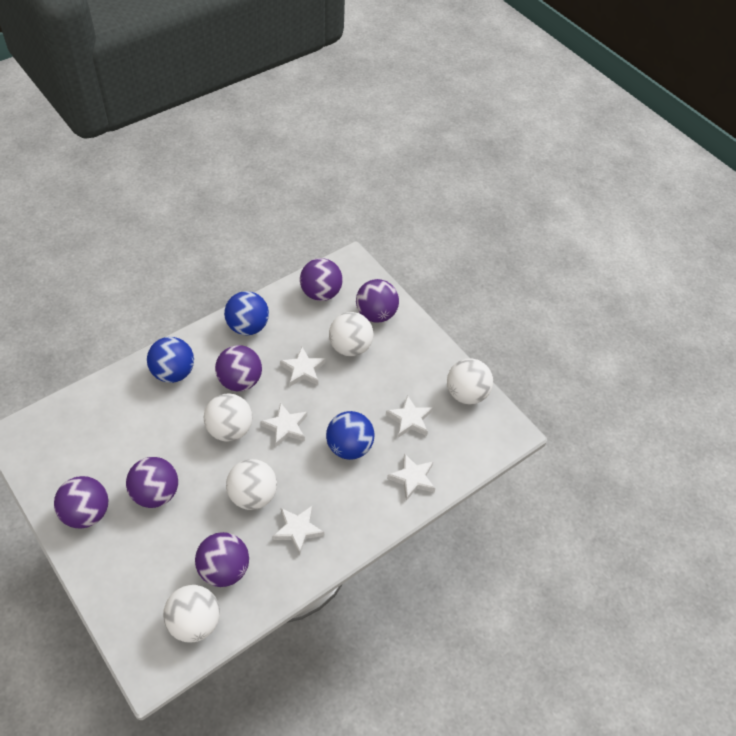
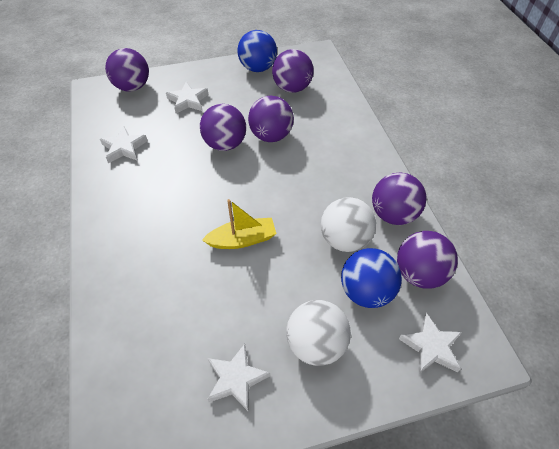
blue ball: [147,337,194,383] [224,291,269,335] [326,411,375,460] = 3 -> [237,30,277,72] [341,248,402,308] = 2
white ball: [163,585,220,642] [204,394,252,442] [226,459,277,510] [329,312,373,357] [447,359,493,404] = 5 -> [286,300,351,366] [321,197,376,252] = 2
white star: [260,403,307,447] [272,506,324,555] [280,347,325,386] [386,395,432,438] [387,453,435,501] = 5 -> [100,126,148,163] [166,82,209,114] [207,344,270,411] [399,313,462,374] = 4
yellow boat: none = 0 -> [202,199,277,249] = 1

